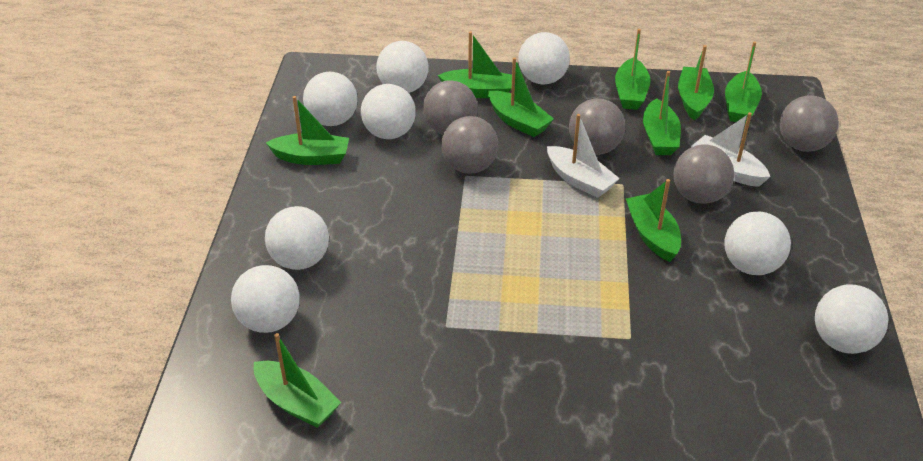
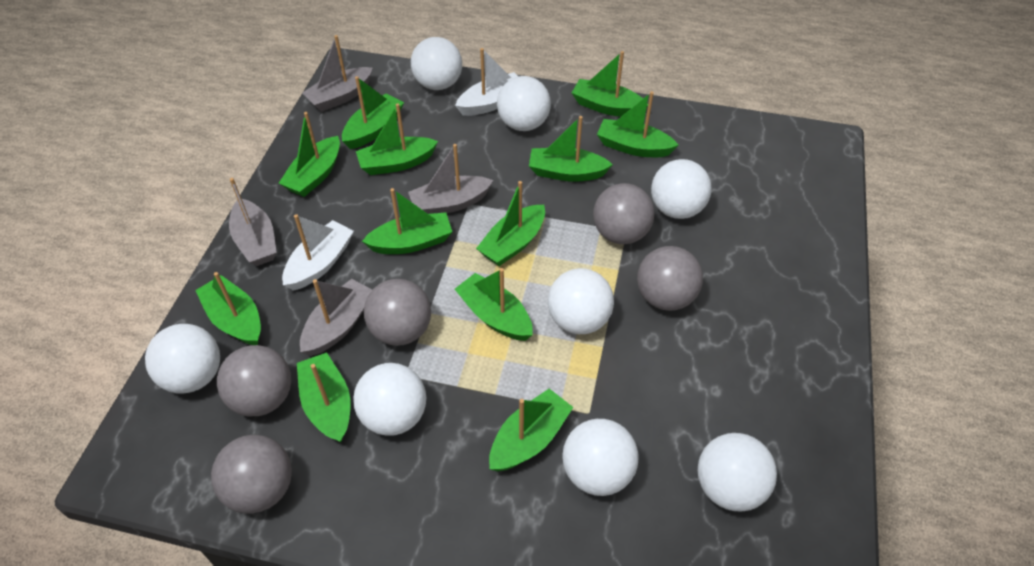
green boat: [254,333,341,428] [266,96,349,165] [438,31,512,98] [488,57,554,137] [615,29,651,110] [626,179,681,262] [643,71,681,155] [678,45,714,120] [725,41,762,123] = 9 -> [195,272,261,345] [279,112,340,197] [297,352,351,442] [342,76,404,149] [356,103,438,175] [362,188,452,254] [455,268,533,341] [476,181,545,266] [489,389,573,472] [529,116,613,182] [572,51,648,117] [597,91,678,157] = 12
grey boat: none = 0 -> [229,178,277,266] [300,279,372,356] [302,35,372,112] [408,144,493,214] = 4

